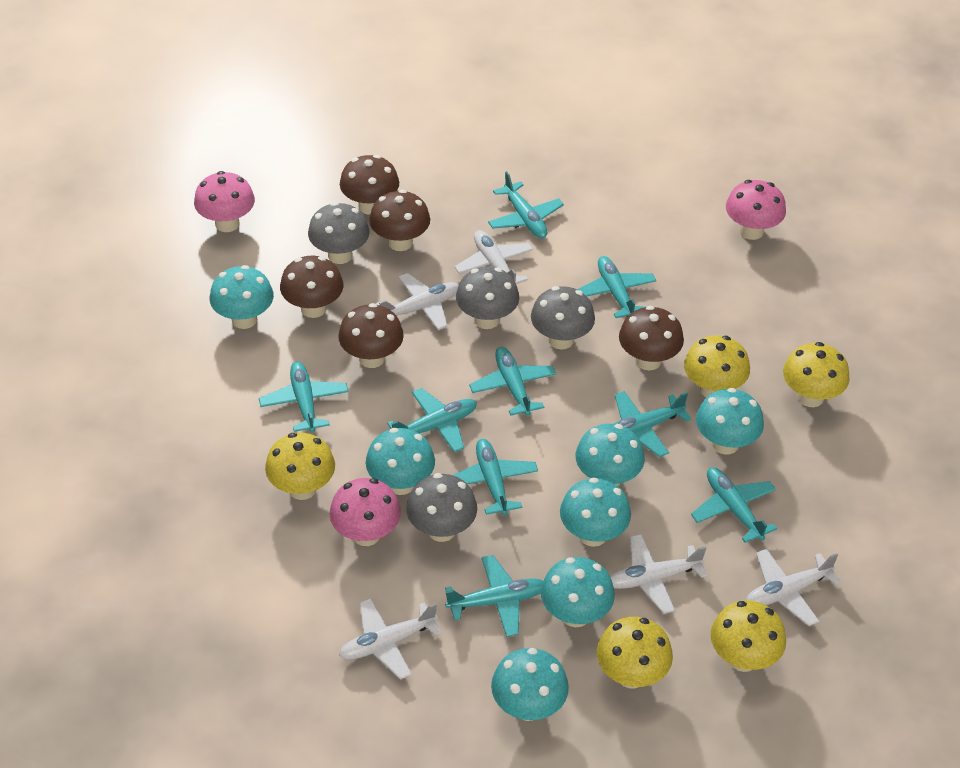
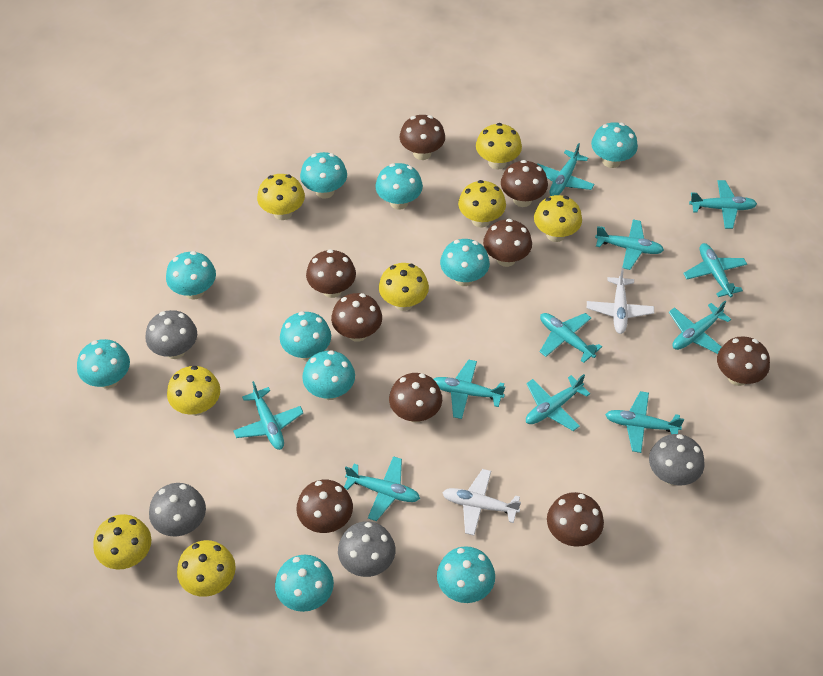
brown mushroom: [280,256,343,318] [338,303,404,368] [340,155,399,215] [369,190,430,251] [619,306,684,370] = 5 -> [296,480,353,533] [306,249,356,298] [331,293,382,342] [389,373,442,423] [400,115,445,160] [483,219,532,267] [501,160,548,207] [547,492,604,547] [717,337,770,386] = 9
pink mushroom: [194,171,255,232] [329,478,401,546] [726,180,786,240] = 3 -> none = 0
turquoise mushroom: [210,265,274,329] [366,428,435,495] [491,648,569,721] [541,557,615,627] [560,477,631,547] [575,424,645,487] [696,388,764,454] = 7 -> [77,339,130,389] [166,251,216,300] [275,555,334,612] [280,311,331,361] [300,152,347,199] [302,350,355,400] [375,163,423,210] [437,546,495,603] [440,239,490,286] [591,122,638,168] = 10
turquoise plane: [259,361,349,433] [387,388,477,453] [445,555,543,637] [453,439,538,516] [469,347,556,416] [488,171,564,239] [577,256,656,318] [614,391,692,457] [691,467,777,543] = 9 -> [233,381,304,450] [344,456,420,521] [434,360,505,419] [526,374,590,431] [537,143,595,196] [540,313,602,363] [595,219,664,270] [605,391,684,453] [669,301,731,354] [683,243,747,297] [689,180,757,229] = 11
white plane: [339,598,441,680] [376,273,459,330] [455,230,533,284] [610,534,707,614] [746,549,842,626] = 5 -> [442,469,521,535] [587,267,654,334] = 2
yellow mushroom: [265,433,335,500] [597,617,673,689] [684,335,750,397] [710,600,786,672] [783,342,850,407] = 5 -> [93,514,151,570] [167,366,220,416] [177,540,236,597] [257,174,305,220] [379,263,429,311] [458,180,506,228] [476,123,522,170] [534,195,582,242] = 8

